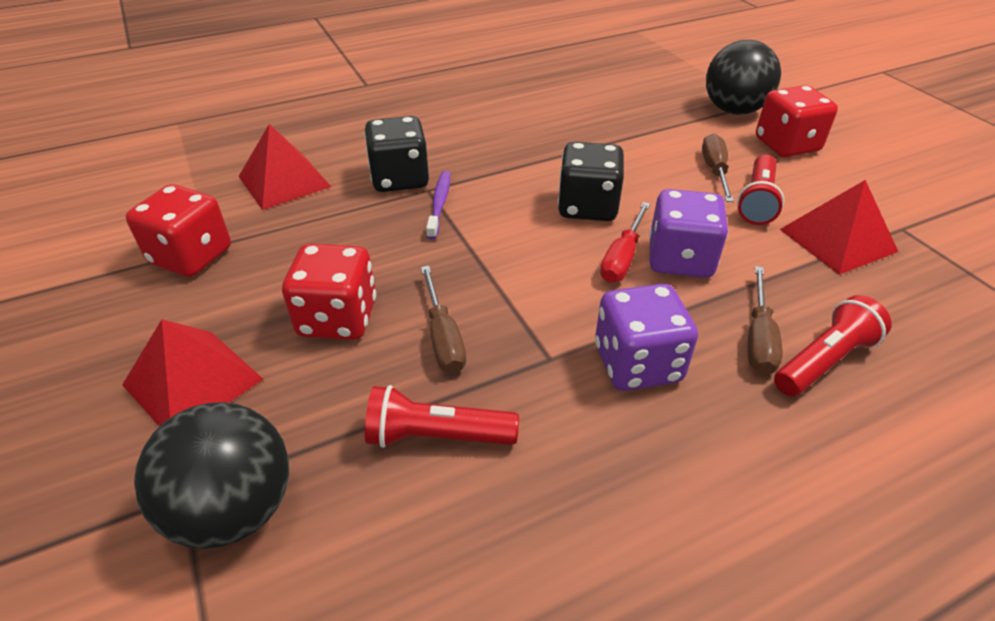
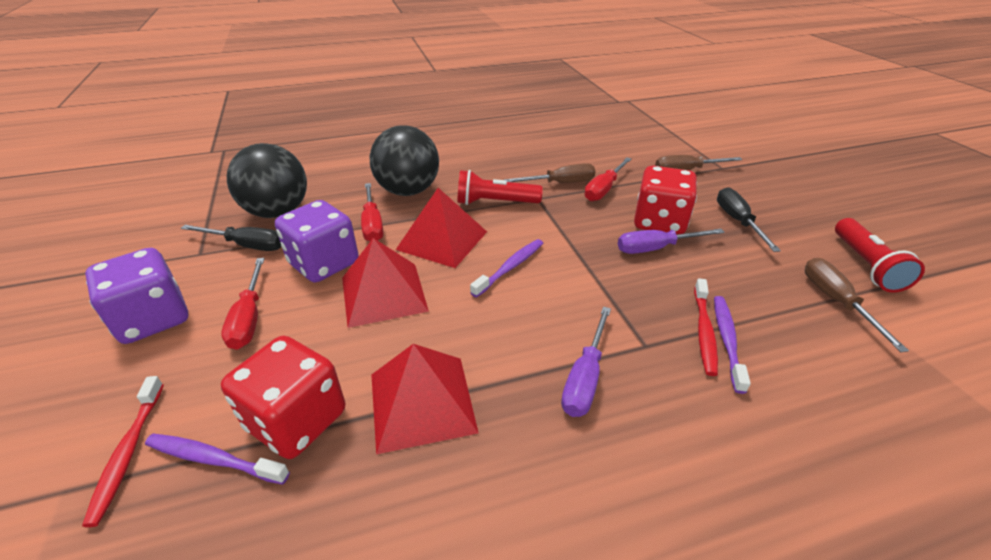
black dice: [364,116,429,192] [558,142,624,221] = 2 -> none = 0
black screwdriver: none = 0 -> [181,225,282,251] [717,187,781,252] = 2
purple screwdriver: none = 0 -> [561,307,611,417] [618,229,725,254] = 2
purple toothbrush: [426,171,450,239] = 1 -> [145,433,290,484] [470,239,543,297] [714,296,751,394] = 3
red dice: [126,184,231,277] [282,244,376,340] [756,85,838,157] = 3 -> [221,336,345,459] [634,166,697,235] = 2
red flashlight: [365,385,519,448] [737,155,784,225] [774,295,892,396] = 3 -> [458,170,543,205] [835,218,925,293] = 2
red screwdriver: [600,202,650,283] = 1 -> [221,258,265,350] [361,183,383,241] [584,157,631,201] = 3
red toothbrush: none = 0 -> [82,376,164,527] [694,278,718,376] = 2

